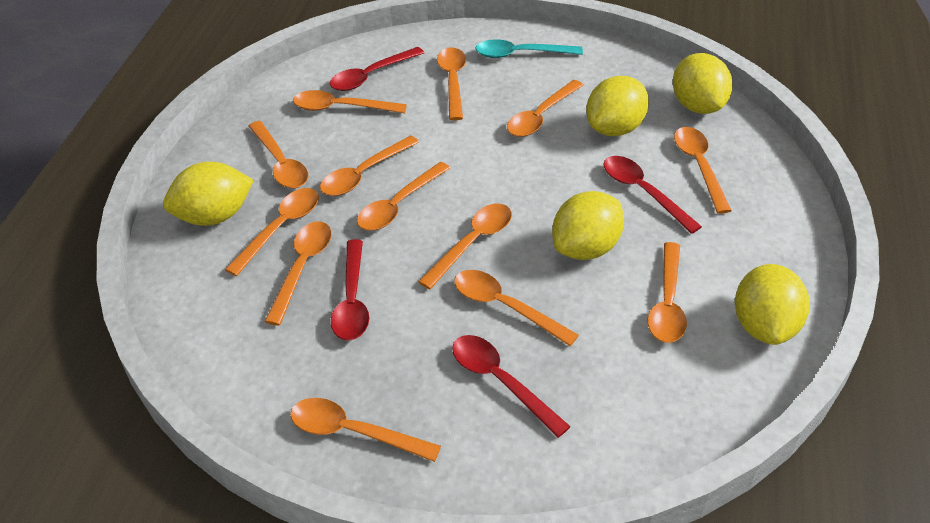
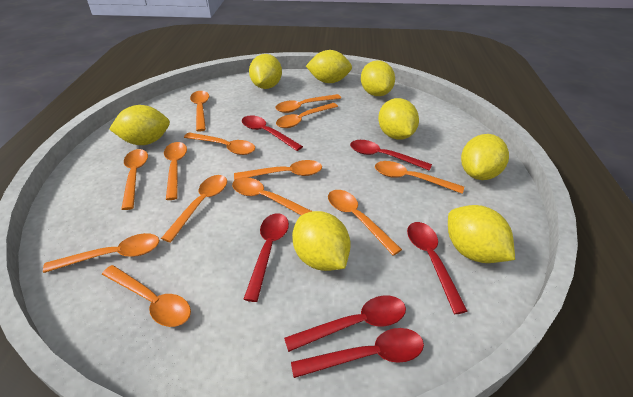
red spoon: [330,47,424,91] [331,239,369,340] [452,335,571,438] [604,156,702,234] = 4 -> [242,115,303,151] [243,213,289,302] [284,296,406,352] [291,328,424,378] [350,140,432,171] [407,222,467,314] = 6
turquoise spoon: [475,39,583,58] = 1 -> none = 0
yellow lemon: [163,162,254,226] [552,191,624,260] [586,76,649,136] [673,53,733,114] [735,264,810,345] = 5 -> [109,105,170,145] [249,54,282,89] [292,211,351,271] [306,50,352,83] [361,60,395,96] [378,98,419,140] [448,205,515,263] [461,134,509,180] = 8

